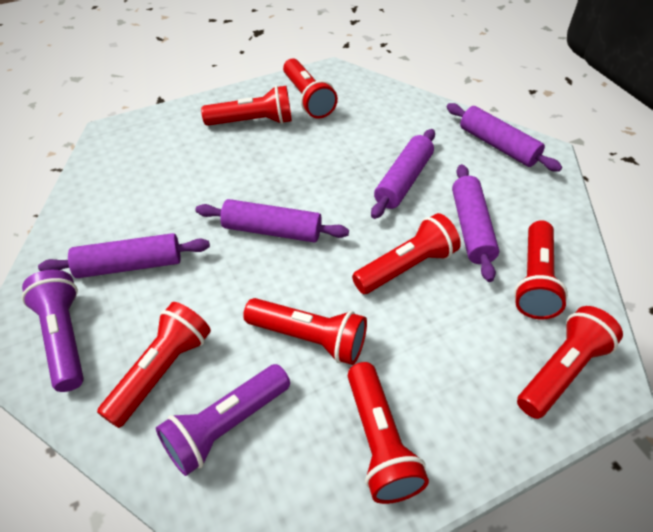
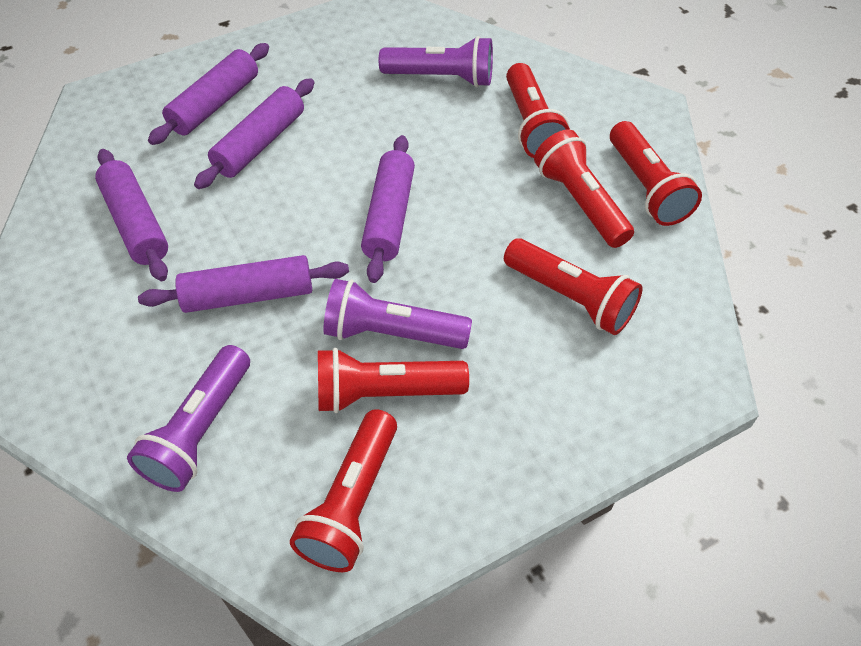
purple flashlight: [22,270,84,392] [156,364,290,476] = 2 -> [127,345,250,492] [323,279,472,349] [379,36,493,87] = 3
red flashlight: [97,302,211,428] [201,85,292,126] [243,298,367,365] [283,59,338,118] [348,362,429,504] [352,213,461,294] [514,220,568,319] [517,306,623,419] = 8 -> [290,409,397,572] [318,348,469,413] [504,238,643,335] [506,63,570,158] [534,129,634,248] [610,121,702,226] = 6

